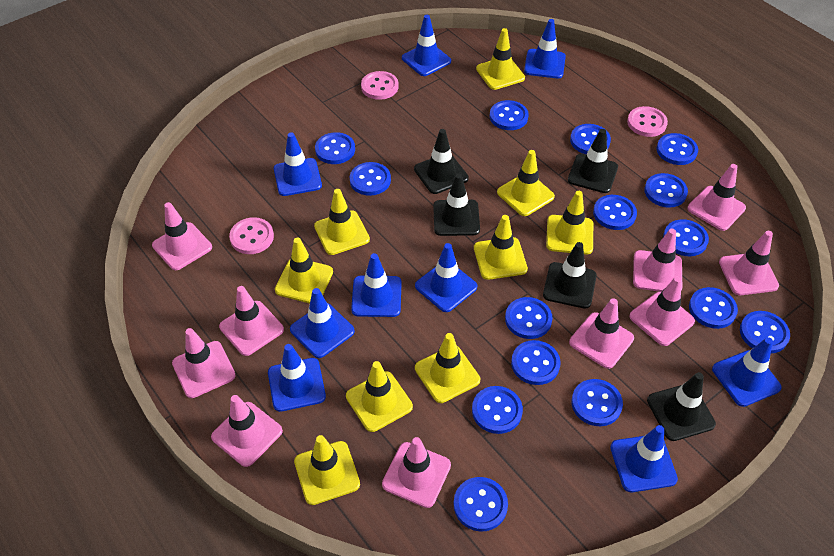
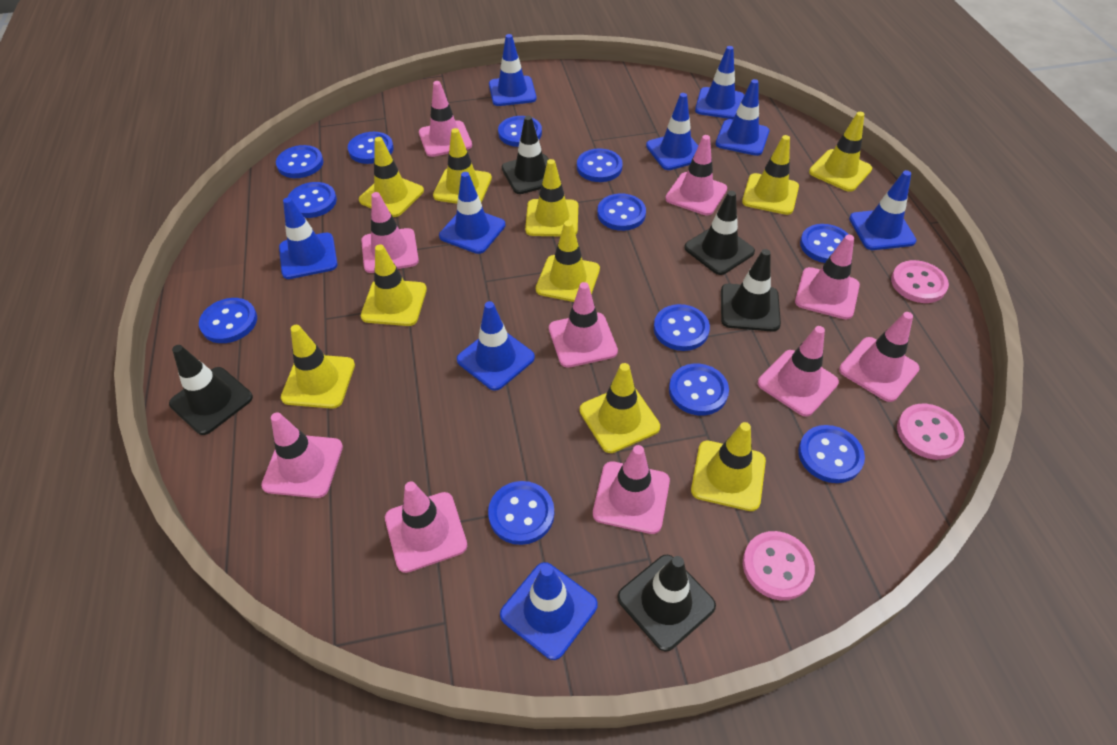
blue button: [315,132,355,164] [350,162,391,196] [454,477,508,531] [472,386,523,434] [490,100,529,130] [505,297,553,339] [511,340,561,385] [570,124,611,154] [571,379,623,426] [593,195,637,230] [644,173,688,208] [657,133,698,165] [663,219,709,256] [689,287,738,329] [740,311,790,353] = 15 -> [199,298,257,343] [276,145,324,178] [288,182,337,218] [348,132,394,164] [488,481,554,545] [498,116,542,147] [577,149,623,182] [597,193,646,231] [654,304,710,351] [669,364,729,416] [798,425,865,483] [800,224,854,263] = 12
yellow traffic cone: [275,238,333,303] [294,435,360,505] [314,189,370,255] [346,361,413,432] [415,333,480,403] [474,215,528,280] [476,28,525,90] [497,150,555,216] [546,191,593,254] = 9 -> [281,325,355,409] [359,137,424,217] [361,244,427,326] [433,128,492,204] [525,159,578,236] [536,221,600,302] [580,363,660,453] [691,422,766,511] [742,135,799,215] [809,112,872,192] = 10

